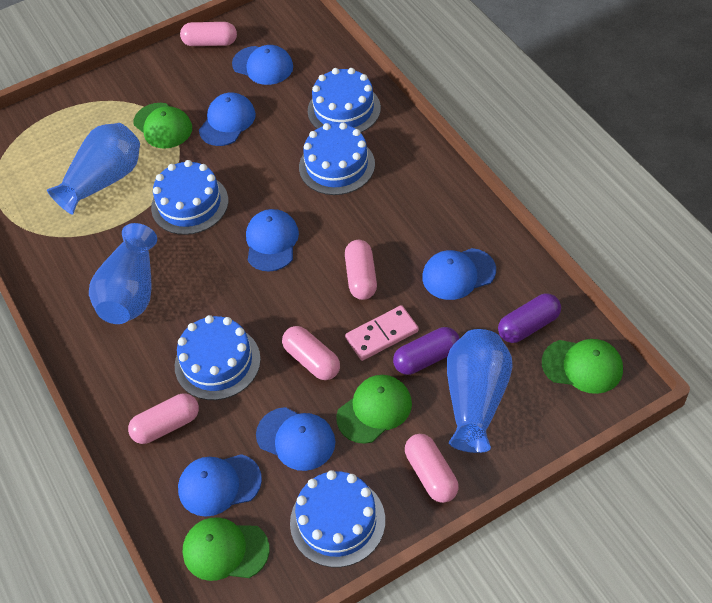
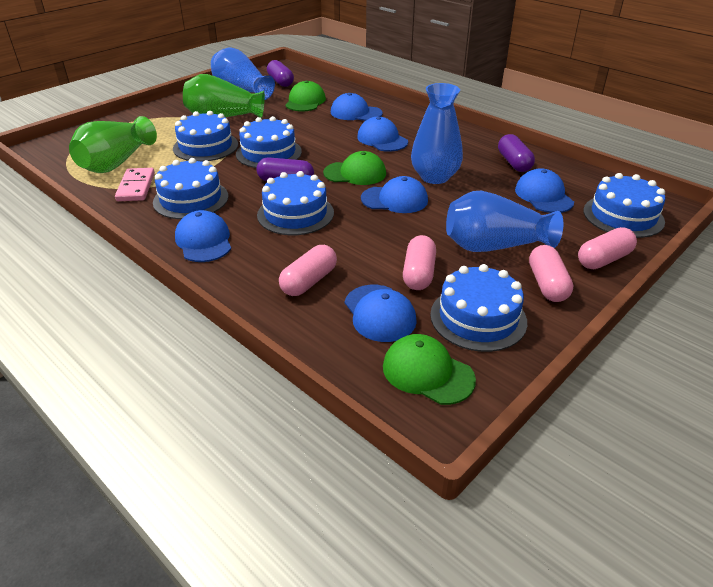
blue cake: [151,160,228,235] [175,315,261,400] [290,470,385,567] [299,123,375,195] [308,68,381,133] = 5 -> [153,158,228,219] [173,111,238,162] [236,116,302,168] [257,171,334,235] [430,264,527,352] [583,173,666,238] = 6
green cap: [134,103,192,149] [183,517,270,581] [336,375,412,444] [542,339,623,394] = 4 -> [285,80,326,112] [323,151,386,185] [383,334,476,405] = 3
green vase: none = 0 -> [69,116,157,173] [183,74,265,119] = 2
pink capsule: [128,394,199,444] [180,22,237,46] [282,326,340,380] [345,240,377,300] [405,434,459,503] = 5 -> [279,245,337,296] [403,235,436,290] [529,245,573,302] [578,227,637,269] = 4
purple capsule: [393,327,460,375] [498,294,561,343] = 2 -> [256,157,314,181] [267,60,294,87] [498,134,535,172] = 3

